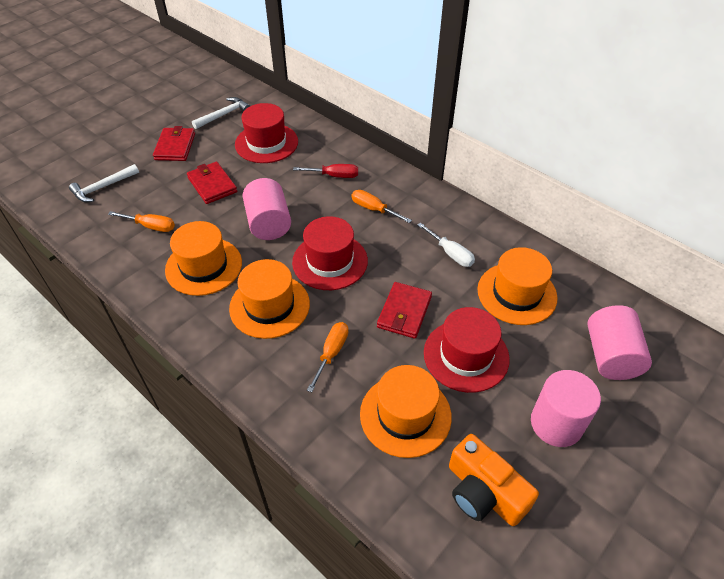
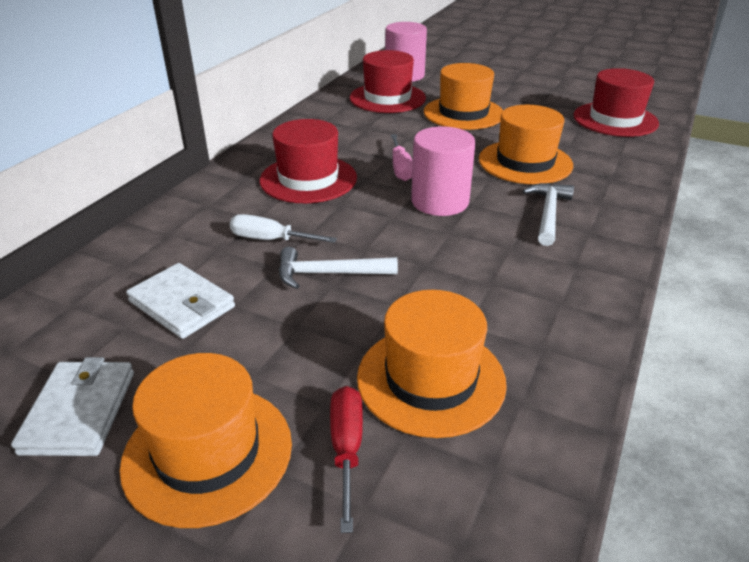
orange camera: [449,434,539,526] = 1 -> none = 0
orange screwdriver: [108,211,175,232] [307,322,348,392] [352,190,412,223] = 3 -> none = 0
pink cylinder: [243,178,291,240] [531,370,601,447] [587,305,652,380] = 3 -> [385,22,427,82] [411,126,476,216] = 2
pink screwdriver: none = 0 -> [391,134,413,181] = 1
red wallet: [153,126,195,161] [187,162,237,204] [377,282,432,339] = 3 -> none = 0
white wallet: none = 0 -> [11,357,134,456] [126,263,235,339] = 2

